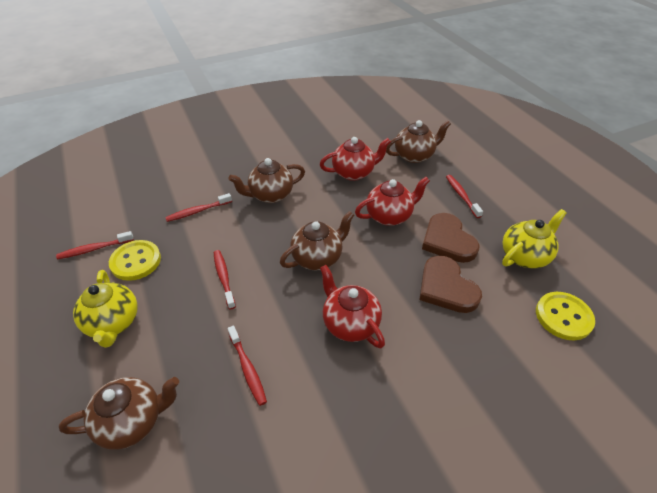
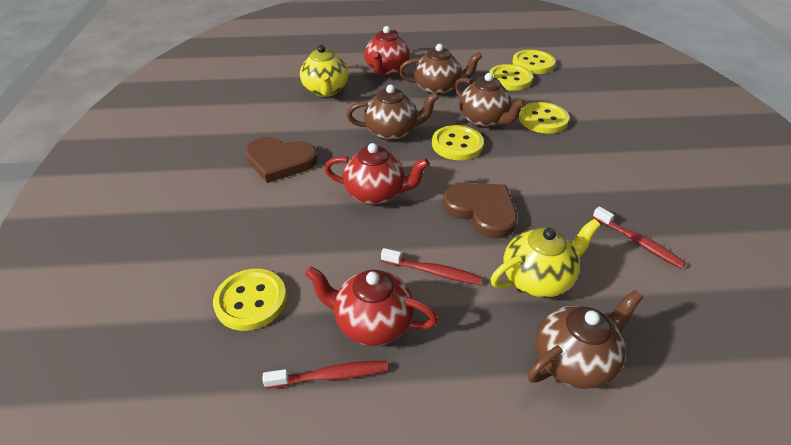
red toothbrush: [56,231,134,259] [165,193,232,222] [214,250,236,309] [228,326,267,406] [446,175,483,218] = 5 -> [263,361,388,388] [381,248,482,285] [593,206,686,269] = 3
yellow button: [109,240,161,281] [536,292,595,340] = 2 -> [213,269,287,331] [432,125,484,160] [489,64,533,91] [512,50,555,74] [519,102,569,134] = 5

